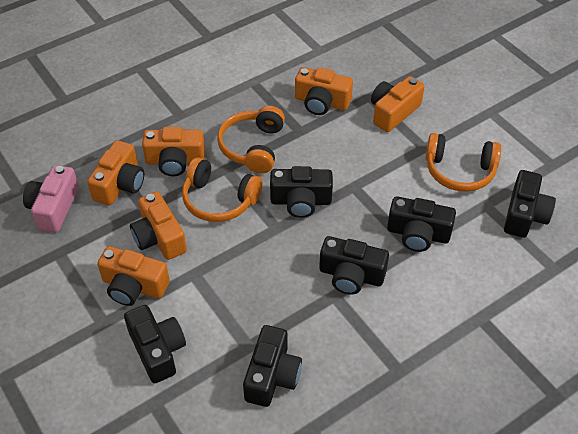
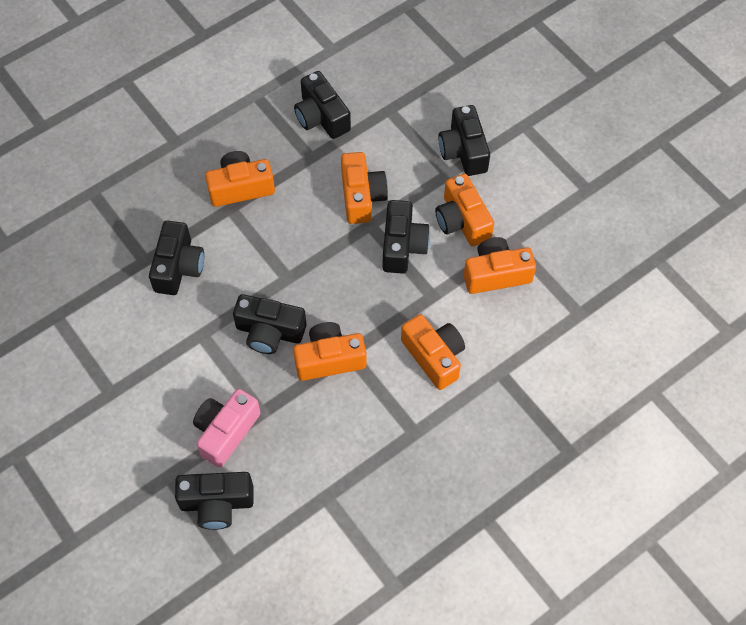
orange headphones: [182,157,263,222] [217,106,285,174] [426,133,501,192] = 3 -> none = 0

